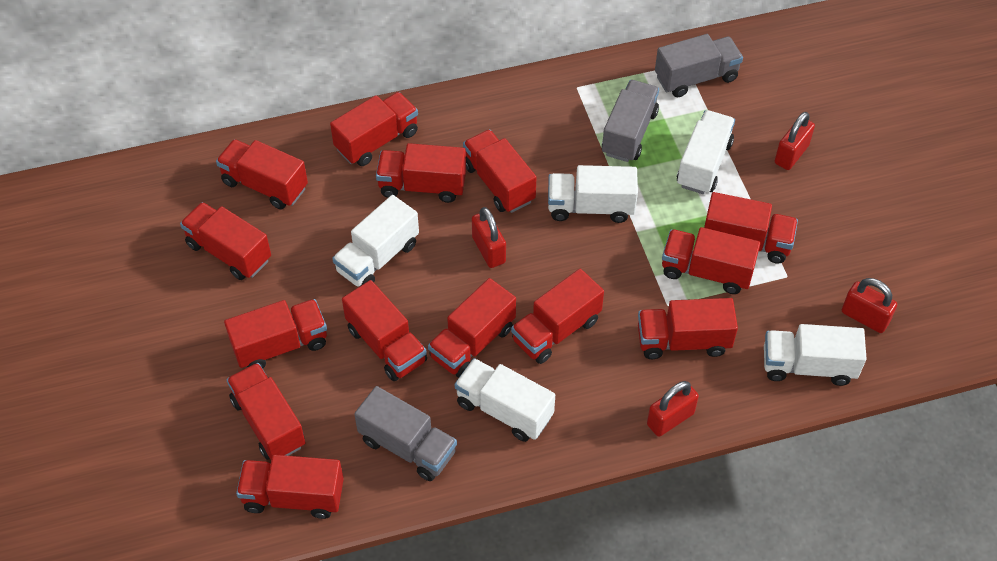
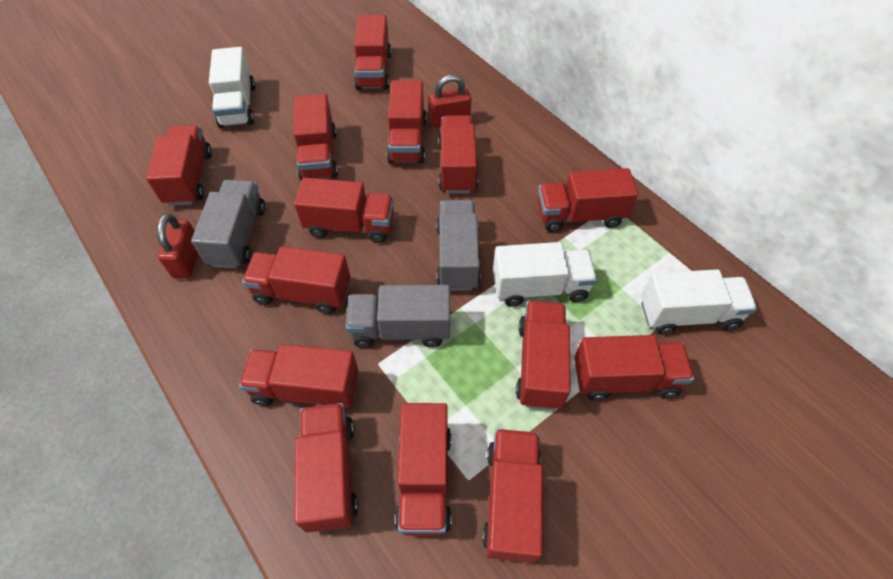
red padlock: [472,207,506,268] [647,381,699,437] [775,112,815,170] [842,278,897,333] = 4 -> [157,213,198,279] [429,75,471,128] = 2
white truck: [332,195,419,287] [455,358,555,442] [548,165,638,223] [677,110,735,194] [764,324,867,386] = 5 -> [209,47,255,128] [493,242,597,307] [641,269,757,335] = 3

